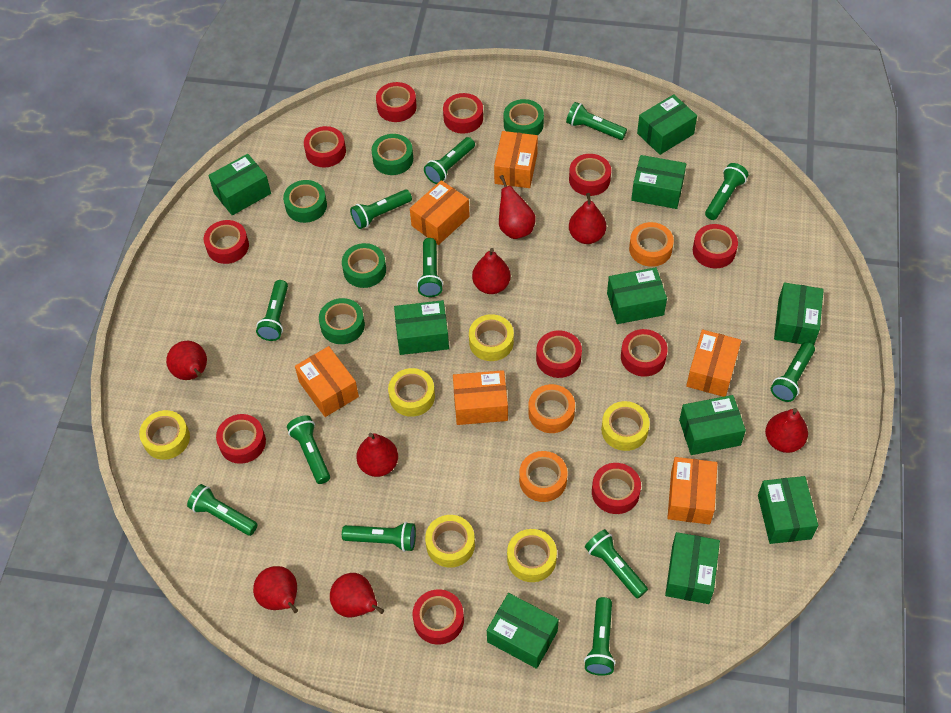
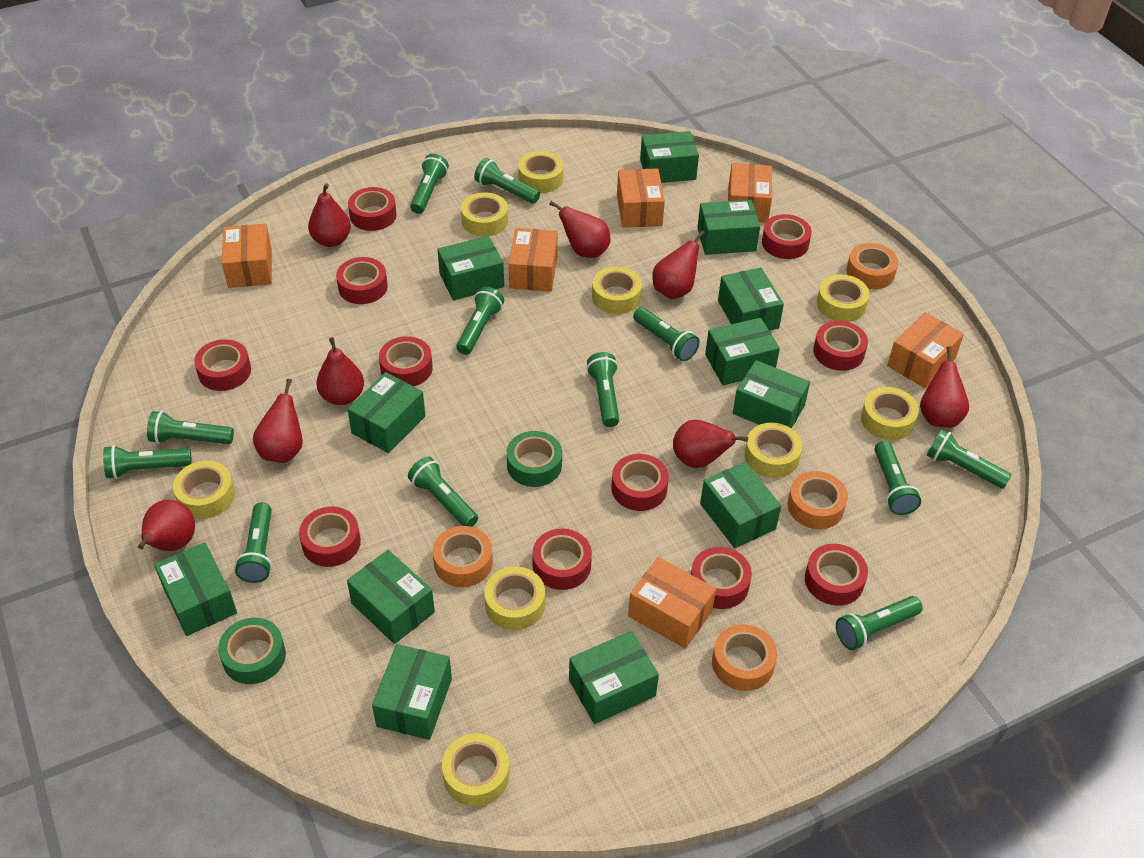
green box: [208,154,271,215] [394,300,449,355] [487,593,559,669] [607,267,667,324] [631,155,686,209] [637,94,697,155] [665,532,720,604] [679,395,746,455] [758,476,818,544] [774,282,824,345] = 10 -> [154,542,237,636] [347,372,425,453] [347,550,435,644] [372,644,452,740] [437,236,504,301] [569,631,659,724] [640,131,699,183] [697,200,760,255] [700,462,781,548] [705,318,780,385] [718,268,784,331] [733,360,810,428] = 12
green tape: [283,180,327,223] [319,298,365,344] [342,243,386,288] [371,134,413,175] [504,99,544,135] = 5 -> [218,618,286,684] [507,431,562,487] = 2
orange tape: [519,451,567,502] [528,384,575,433] [629,222,674,267] = 3 -> [433,526,493,587] [712,624,777,691] [788,471,848,529] [846,243,898,289] = 4
yellow tape: [139,410,190,460] [388,368,435,417] [425,515,475,568] [469,314,514,361] [507,529,557,582] [601,401,650,451] = 6 -> [173,461,235,519] [442,733,510,806] [461,192,508,236] [484,567,545,630] [518,151,564,193] [592,267,642,314] [745,423,802,478] [817,274,869,322] [861,387,919,440] = 9

